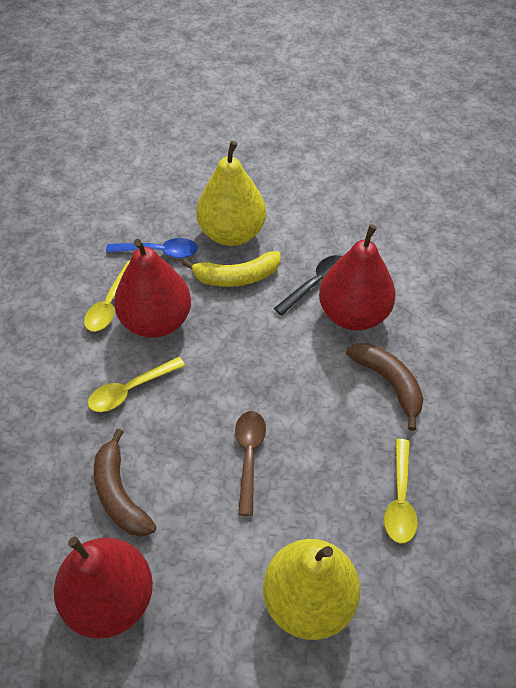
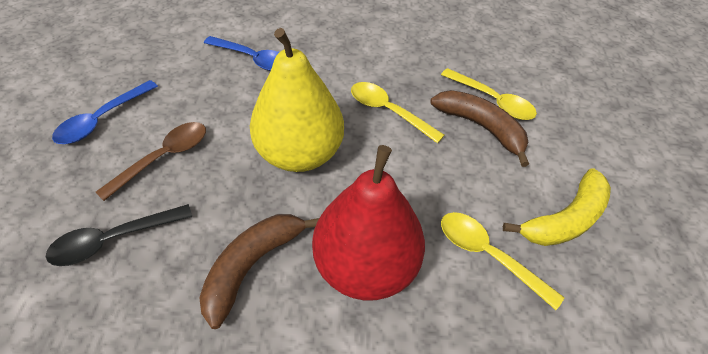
blue spoon: [106,238,198,258] = 1 -> [52,80,158,144] [204,36,279,71] = 2
red pear: [54,537,153,639] [114,239,191,338] [319,224,396,331] = 3 -> [312,145,425,301] = 1
yellow pear: [197,141,266,246] [263,539,360,640] = 2 -> [250,28,344,172] = 1

